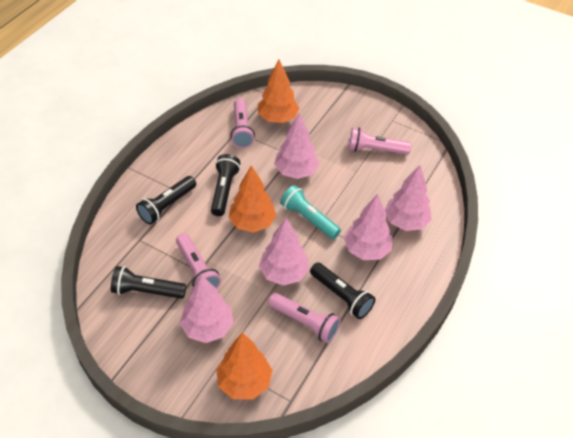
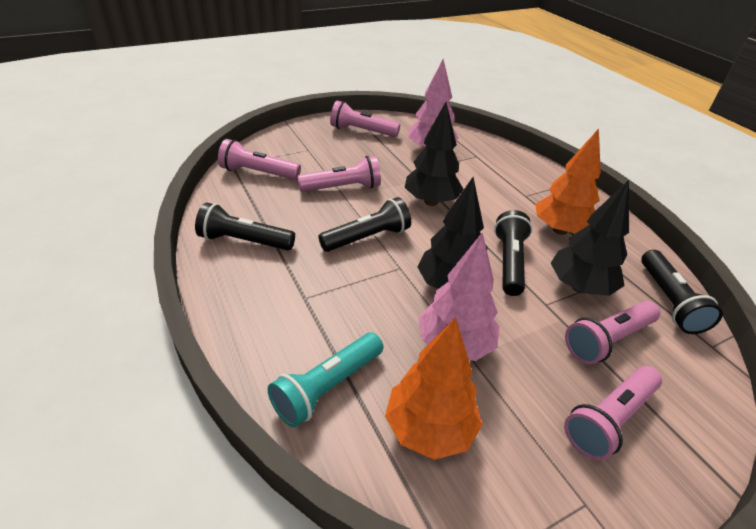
black tree: none = 0 -> [404,102,464,206] [417,177,488,289] [551,180,629,296] = 3
orange tree: [216,333,272,400] [228,165,276,233] [258,60,299,123] = 3 -> [385,317,482,460] [535,128,601,235] = 2
pink flashlight: [176,233,221,289] [230,98,255,148] [268,293,341,343] [348,127,411,155] = 4 -> [218,139,301,180] [297,156,381,192] [330,101,400,137] [564,366,662,461] [565,301,660,364] = 5
pink tree: [180,274,234,343] [259,218,309,285] [274,113,319,179] [344,194,392,260] [385,165,432,231] = 5 -> [408,59,458,147] [418,232,500,361] = 2

